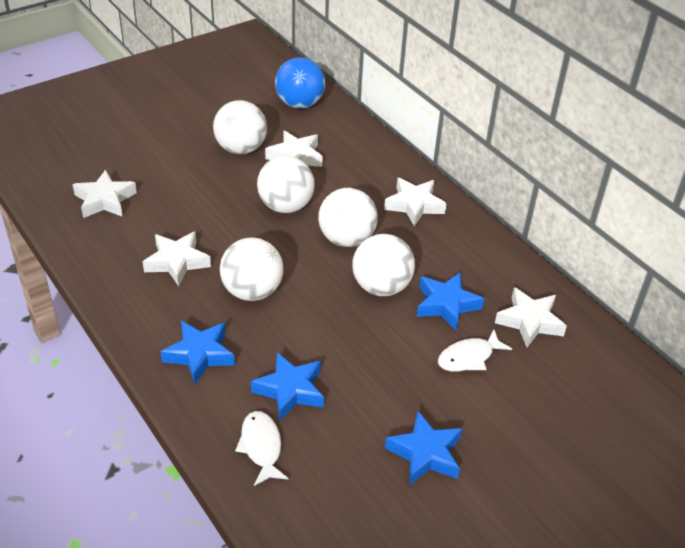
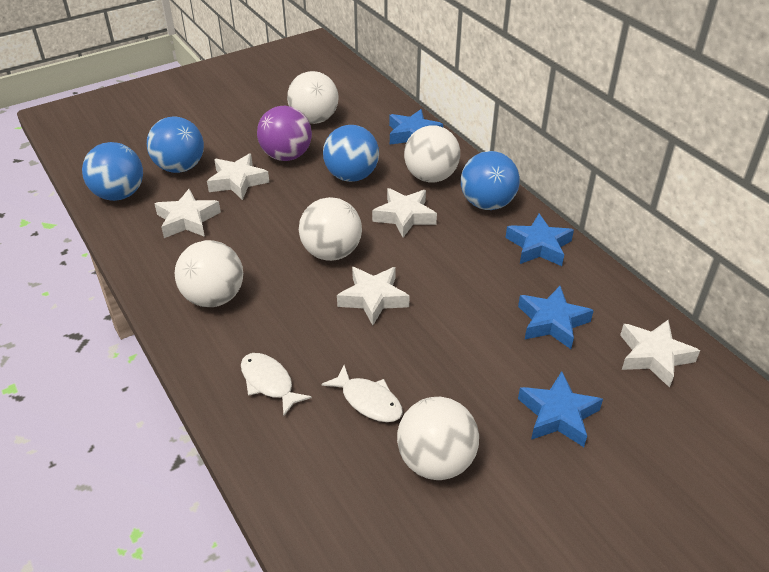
blue ball: [275,57,325,109] = 1 -> [82,142,143,201] [147,116,204,173] [323,125,379,182] [461,151,520,210] = 4
purple ball: none = 0 -> [257,106,312,161] = 1

